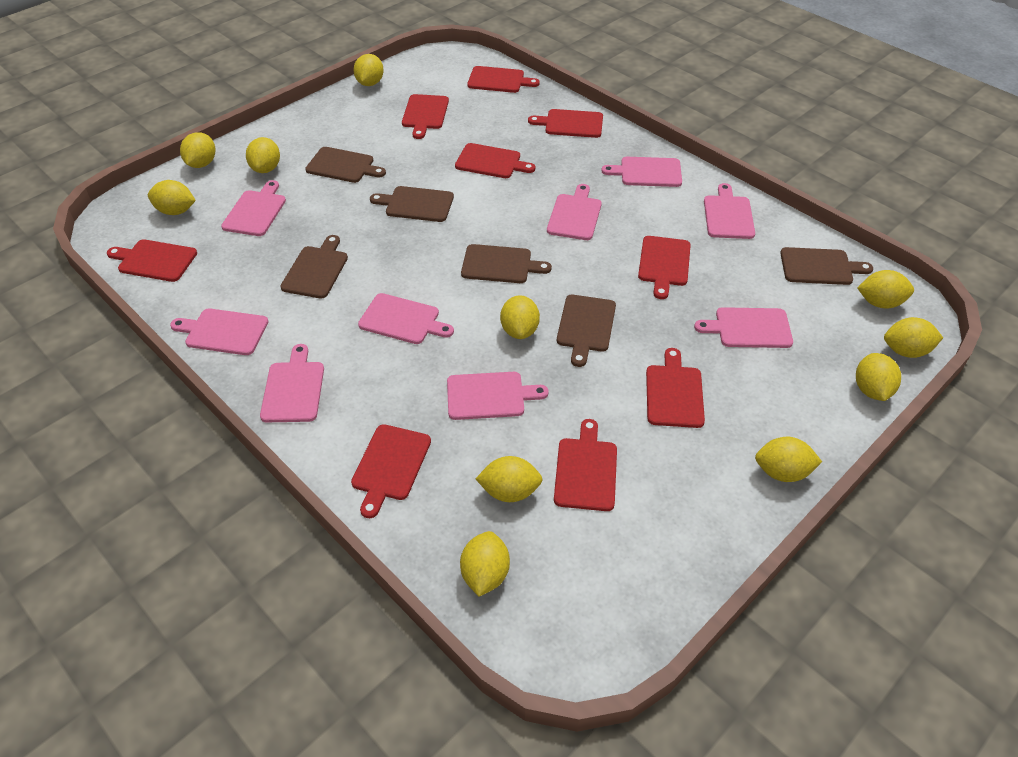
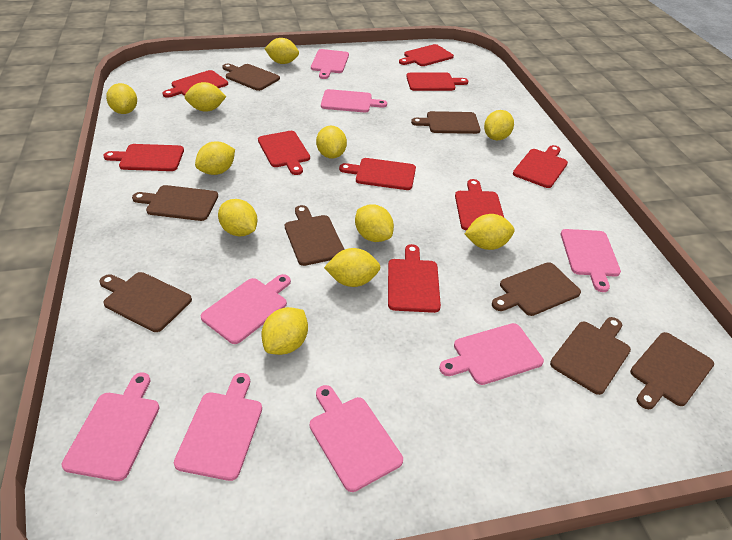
brown cutting board: [280,235,348,299] [305,147,386,183] [370,186,454,222] [461,244,552,283] [557,295,616,367] [780,247,873,285] = 6 -> [99,272,192,332] [132,185,218,221] [222,64,280,91] [285,205,345,266] [411,111,481,134] [492,262,581,316] [550,317,631,395] [630,332,714,409] = 8
pink cutting board: [170,309,269,355] [221,180,286,236] [260,344,324,422] [358,293,454,344] [447,372,549,420] [547,184,602,240] [601,157,682,187] [694,307,793,348] [704,183,755,239] = 9 -> [62,373,160,481] [174,373,262,481] [200,274,291,344] [310,385,403,492] [311,49,349,79] [321,89,387,112] [439,323,544,385] [561,229,621,292] = 8

